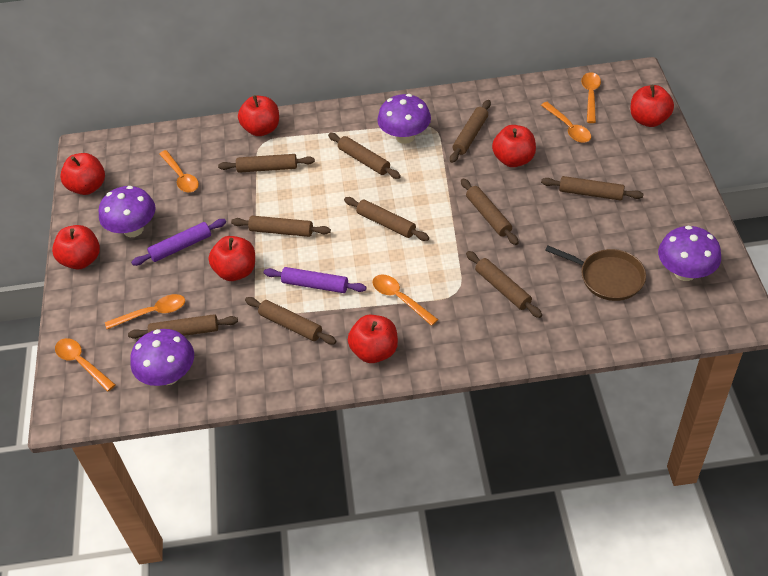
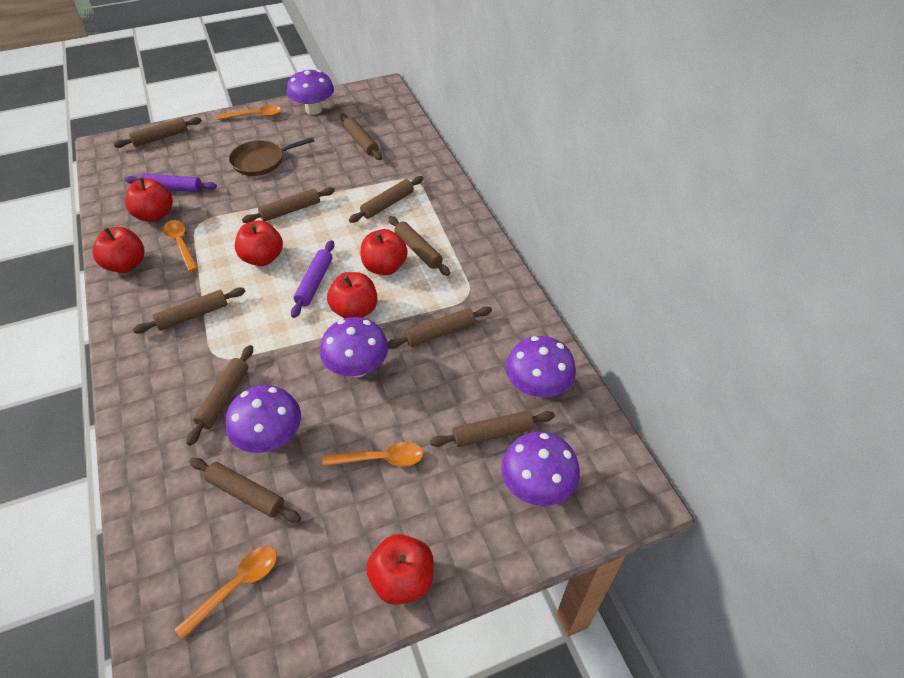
orange spoon: [55,338,116,392] [105,294,185,329] [159,150,199,192] [373,275,438,326] [541,102,591,143] [581,72,601,123] = 6 -> [163,220,198,272] [175,546,277,640] [217,105,281,120] [323,442,423,467] = 4
purple mushroom: [98,186,156,237] [130,329,194,386] [377,94,431,144] [658,226,721,281] = 4 -> [226,385,301,453] [287,69,334,115] [320,317,388,377] [501,432,580,506] [506,336,576,397] = 5
red apple: [52,225,100,269] [60,153,105,195] [209,236,255,281] [238,95,279,136] [348,315,398,363] [492,125,536,167] [630,85,674,127] = 7 -> [93,227,145,273] [125,177,173,222] [235,220,283,266] [327,272,378,318] [361,229,408,275] [366,534,434,605] = 6

